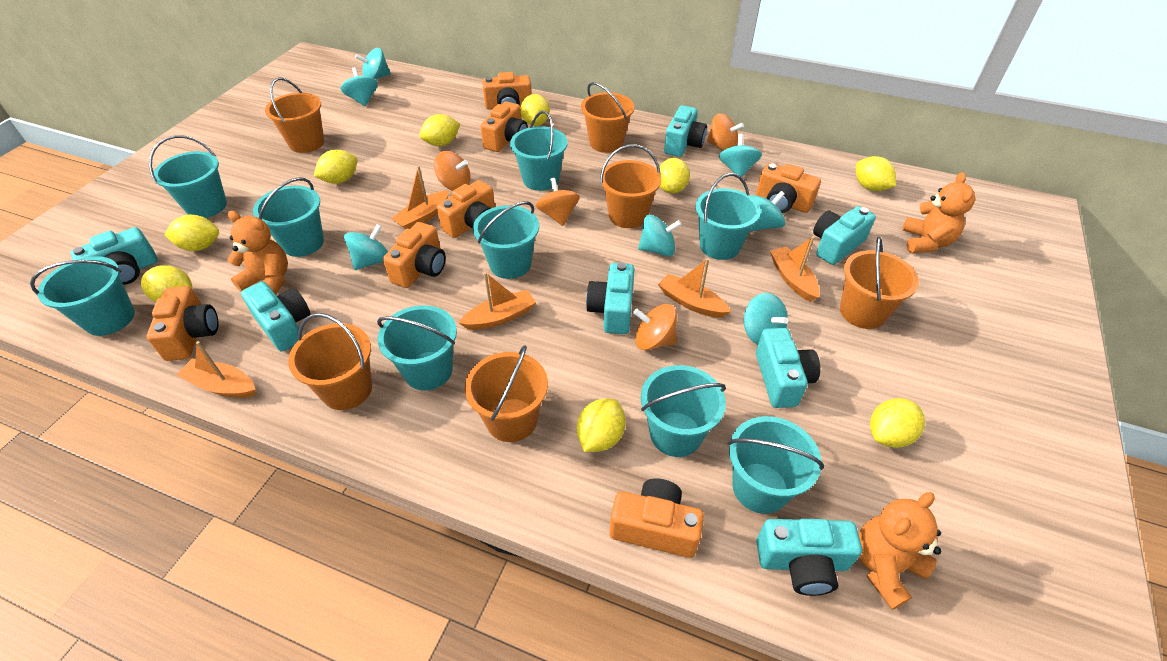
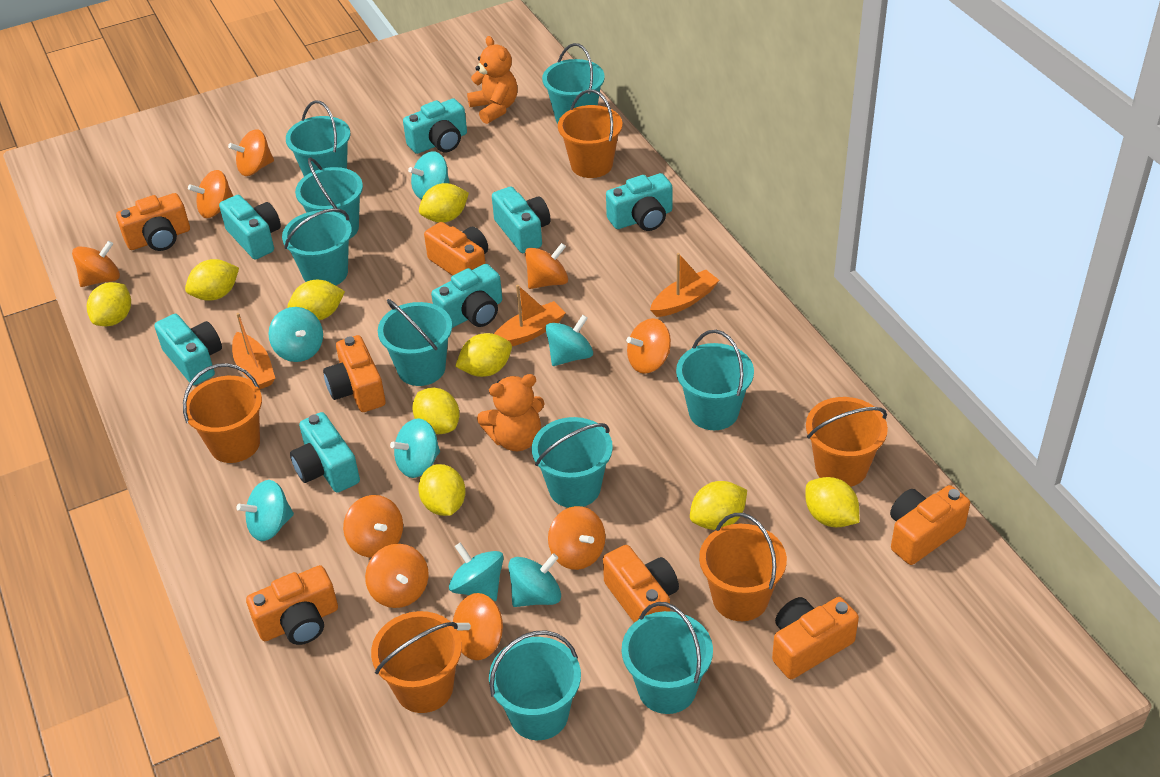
orange boat: [176,341,255,398] [391,166,449,229] [459,272,536,330] [658,258,731,318] [770,236,820,302] = 5 -> [232,313,275,390] [494,285,565,346] [650,253,719,317] = 3
orange bucket: [265,77,324,153] [288,313,372,410] [465,345,548,442] [581,82,635,153] [600,144,661,228] [840,237,919,329] = 6 -> [183,363,262,463] [371,611,462,713] [558,89,622,178] [699,513,787,621] [806,397,888,487] = 5
orange spinning top: [434,151,471,191] [536,178,580,226] [633,304,677,350] [707,113,744,151] = 4 -> [72,241,120,287] [188,170,233,218] [228,129,274,176] [343,495,403,558] [365,544,429,608] [453,593,503,660] [525,243,568,289] [548,506,605,570] [626,318,671,374] = 9
orange teddy bear: [227,211,288,294] [859,492,941,610] [902,172,975,253] = 3 -> [467,36,518,124] [477,374,545,451] = 2

